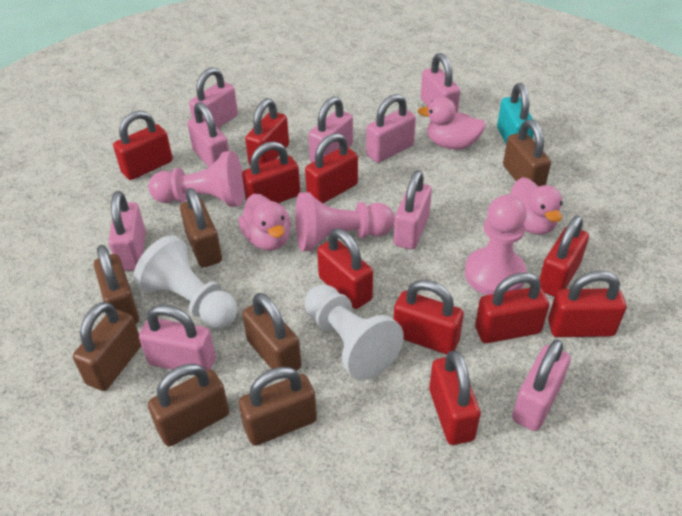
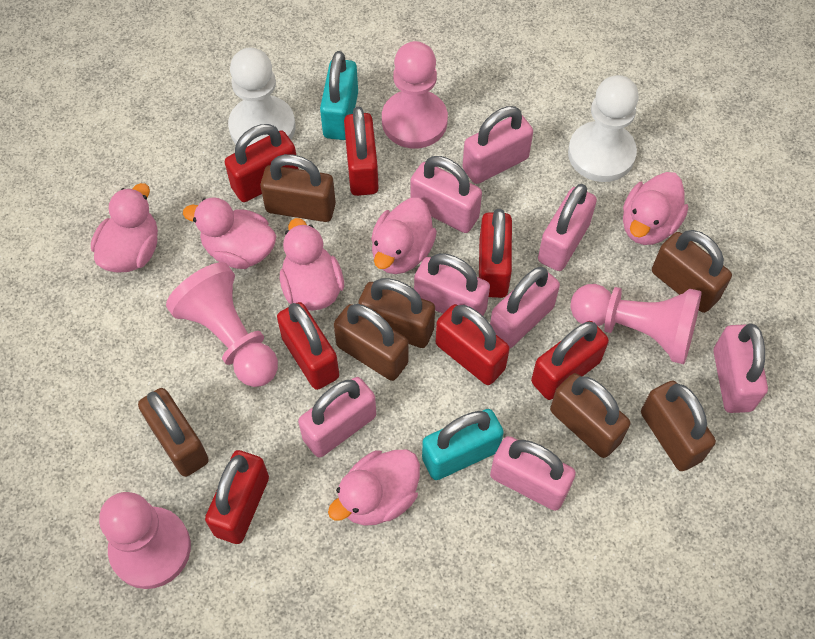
pink duck: [239,194,291,251] [418,97,486,149] [510,177,563,235] = 3 -> [91,183,158,272] [183,197,276,269] [280,218,344,311] [328,450,420,526] [371,198,437,274] [623,172,688,245] = 6
pink padlock: [108,191,146,271] [139,305,216,370] [187,102,229,167] [189,67,238,128] [308,96,353,162] [366,94,416,163] [394,170,432,250] [420,53,460,113] [512,339,571,431] = 9 -> [298,377,376,458] [410,156,482,233] [414,253,490,316] [463,106,533,184] [490,267,560,348] [490,436,576,511] [538,184,597,271] [713,323,768,413] = 8
pink pawn: [148,151,244,207] [295,192,395,251] [465,195,527,295] = 3 -> [99,492,191,589] [166,262,278,387] [382,41,448,149] [570,284,702,364] = 4
red padlock: [113,111,173,180] [242,141,300,203] [245,98,289,165] [305,133,358,203] [317,228,373,309] [394,280,464,355] [429,350,481,445] [475,273,549,343] [539,216,589,297] [548,271,626,337] = 10 -> [205,450,269,544] [225,124,298,202] [277,302,339,390] [344,106,379,196] [436,304,510,385] [479,209,512,298] [531,321,609,400] = 7
turquoise padlock: [497,83,534,144] = 1 -> [320,51,358,140] [422,409,504,480] = 2

